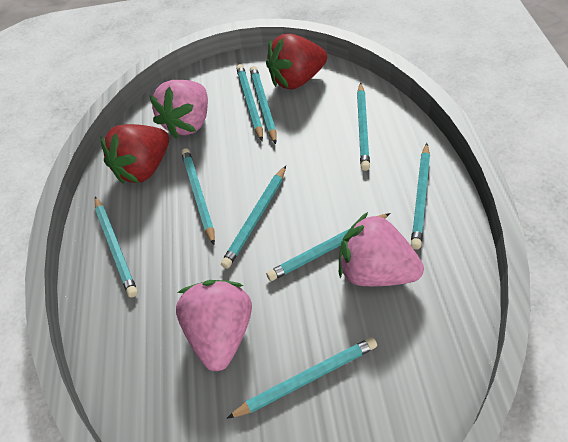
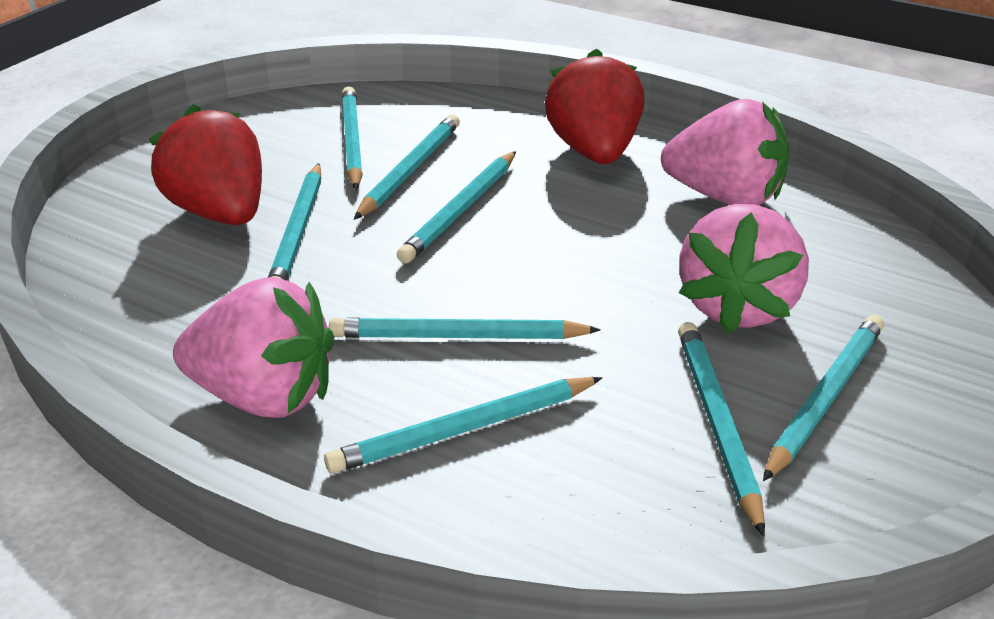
turquoise pencil: [95,197,138,298] [181,148,215,245] [221,166,286,269] [227,337,377,419] [236,64,263,141] [250,66,277,144] [266,213,390,281] [357,82,370,171] [411,143,430,249] = 9 -> [268,163,321,281] [324,377,602,473] [329,317,601,339] [342,86,363,190] [354,115,460,220] [397,151,516,263] [678,322,765,537] [763,315,884,481] = 8

